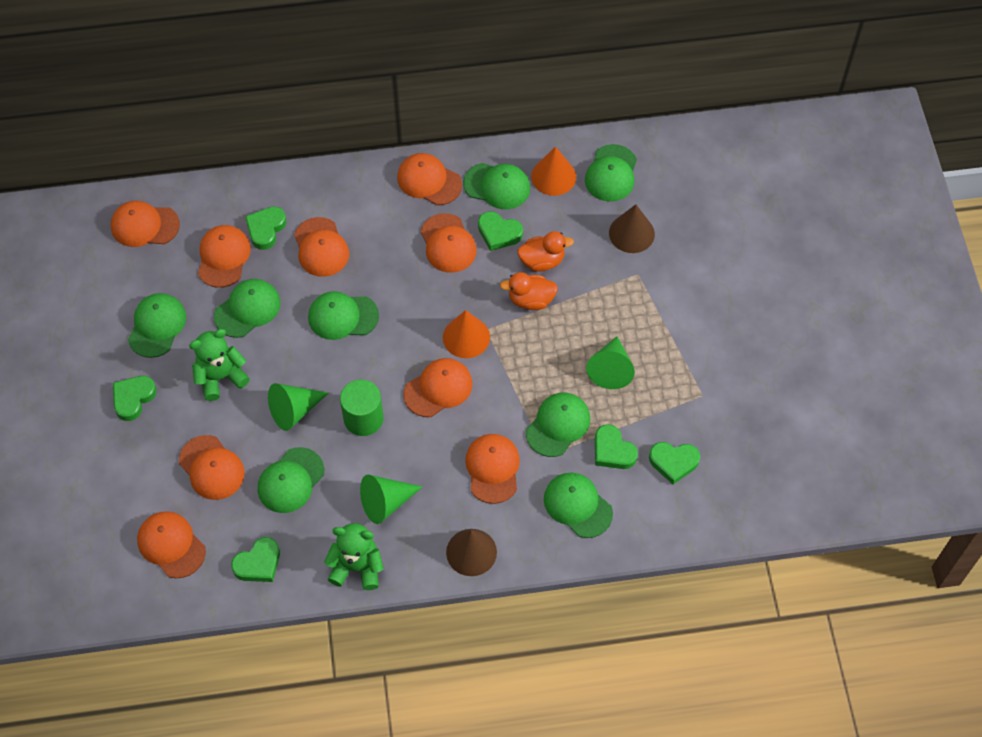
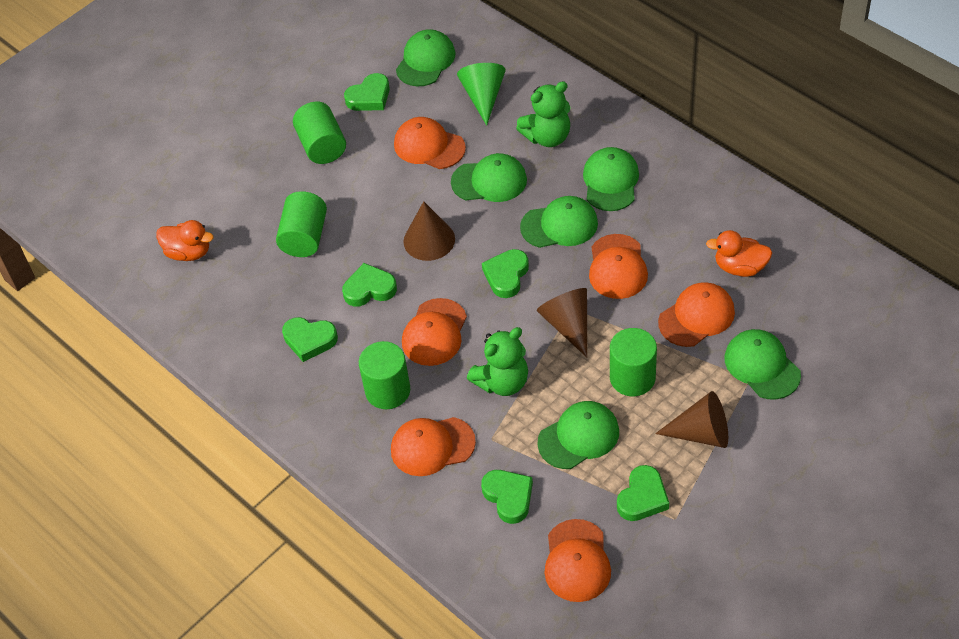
brown cone: [446,529,497,576] [609,204,655,253] = 2 -> [403,201,455,261] [537,288,587,357] [655,391,728,448] = 3
green cap: [128,293,186,358] [214,279,280,338] [258,447,324,513] [308,291,379,340] [463,163,530,210] [526,392,590,457] [544,473,613,538] [585,144,637,202] = 8 -> [396,29,455,86] [451,153,527,202] [520,196,598,248] [537,401,619,469] [583,147,639,211] [724,329,801,400] = 6
green cone: [268,383,328,431] [360,475,422,524] [586,337,635,389] = 3 -> [457,63,505,126] = 1
green cylinder: [340,379,384,436] = 1 -> [276,191,327,257] [293,101,346,164] [359,341,410,409] [610,328,657,396] = 4
orange cap: [111,201,180,247] [137,511,206,578] [179,435,245,500] [198,225,251,288] [294,217,349,277] [397,153,462,205] [403,358,473,417] [421,213,477,273] [465,434,520,504] = 9 -> [391,417,476,476] [394,117,466,169] [402,298,467,366] [545,519,611,602] [589,234,648,299] [658,282,735,347] = 6
orange cone: [443,310,490,358] [531,146,576,196] = 2 -> none = 0

